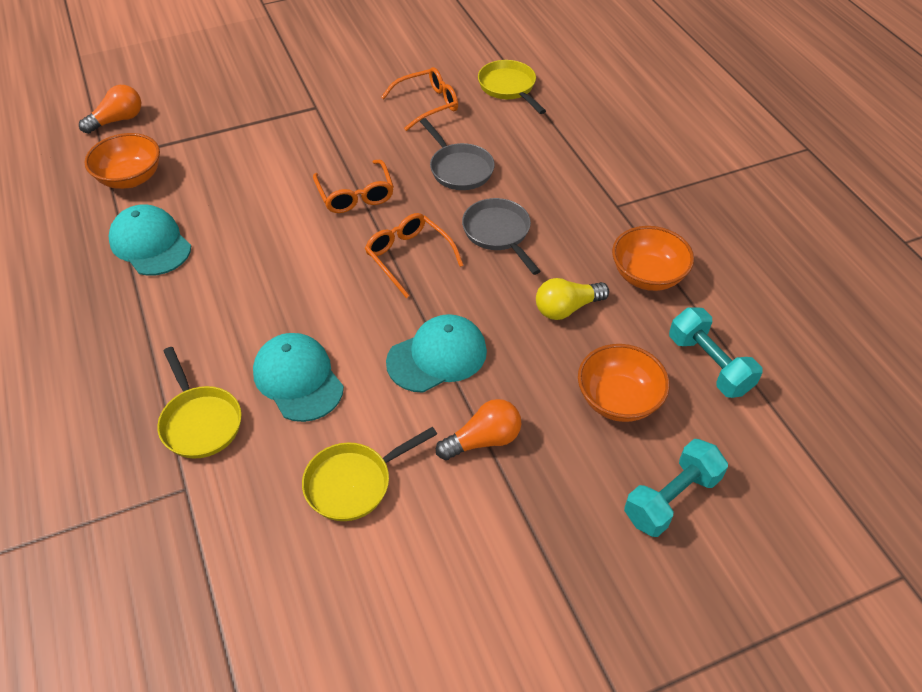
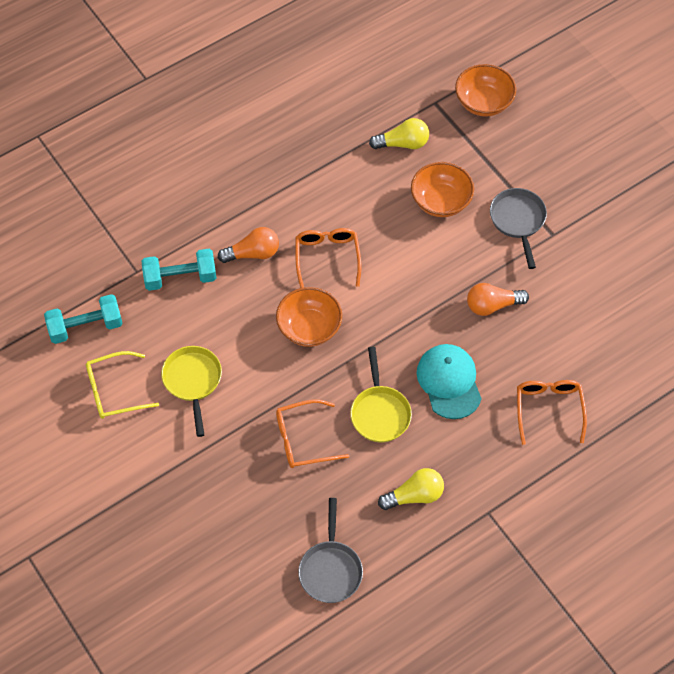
turquoise cap: [109,204,191,276] [253,333,344,422] [386,314,487,393] = 3 -> [417,344,482,419] = 1
yellow glasses: none = 0 -> [86,351,159,419] = 1
yellow light bulb: [536,278,609,320] = 1 -> [369,118,429,149] [378,468,444,510] = 2
yellow pan: [157,347,242,459] [302,427,437,521] [478,60,546,114] = 3 -> [161,346,222,437] [350,347,412,443] = 2

